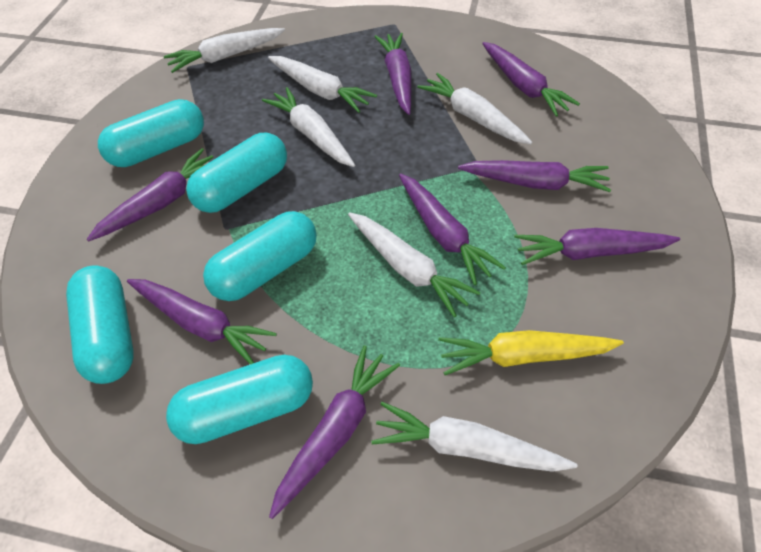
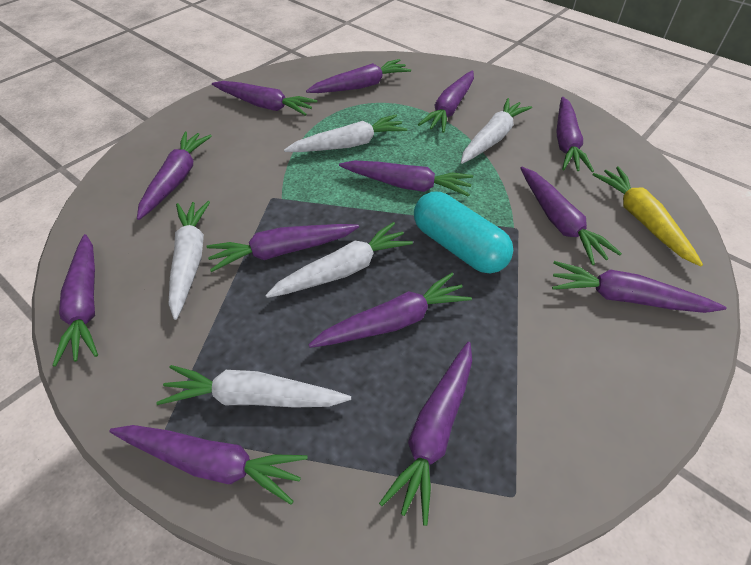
purple carrot: [87,148,213,241] [127,279,277,364] [269,345,400,519] [375,33,412,115] [399,173,506,285] [458,160,611,192] [482,42,580,116] [514,228,680,265] = 8 -> [53,234,98,367] [109,425,308,505] [137,131,212,220] [206,224,359,272] [212,81,317,116] [306,59,411,93] [308,273,472,348] [339,160,473,197] [379,342,472,526] [418,71,474,133] [520,167,622,265] [552,261,727,313] [557,97,594,172] = 13
turquoise capsule: [66,266,134,384] [98,99,204,167] [166,355,313,444] [186,133,287,213] [203,211,317,301] = 5 -> [414,192,513,273] = 1
white carrot: [164,28,285,73] [262,87,355,167] [268,56,377,113] [348,212,481,317] [371,402,577,472] [417,73,532,144] = 6 -> [156,365,351,408] [169,201,210,320] [265,222,413,298] [284,115,407,152] [461,98,532,164] = 5

